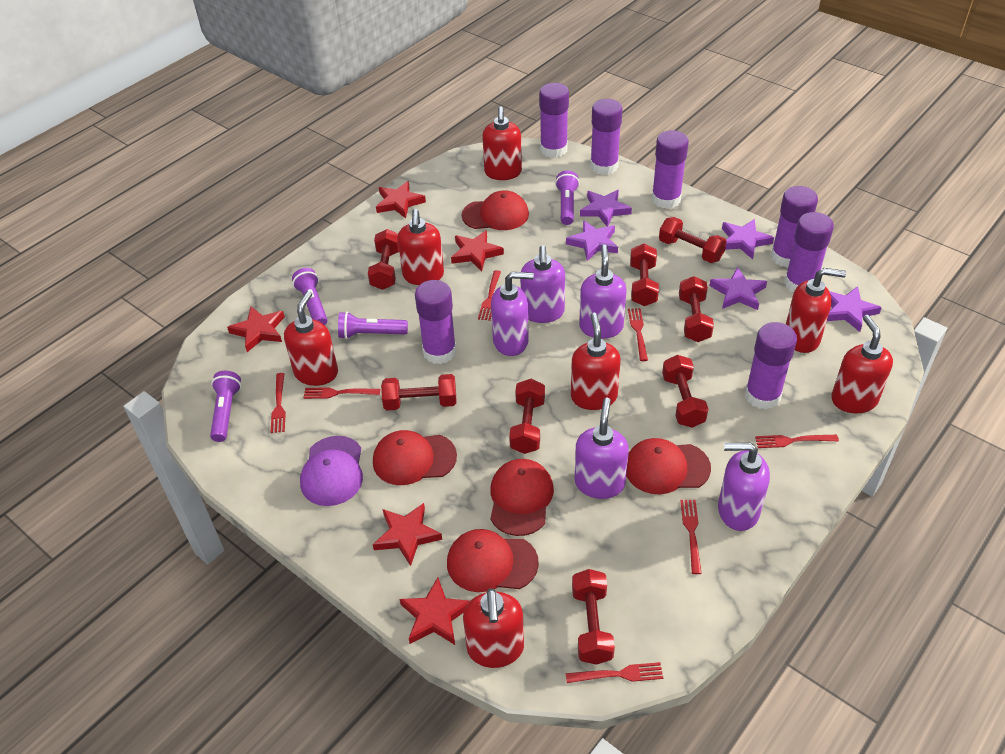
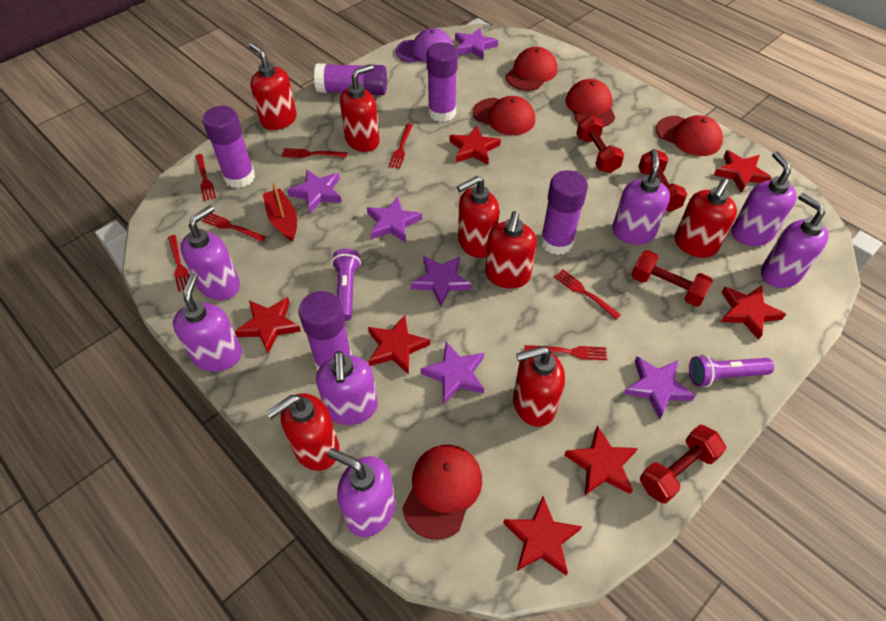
purple flashlight: [210,371,241,442] [292,268,328,325] [338,312,408,339] [555,170,580,225] = 4 -> [332,249,361,321] [689,355,774,387] = 2
purple glue stick: [415,280,457,364] [539,83,569,158] [590,99,623,175] [652,130,689,209] [745,322,797,409] [771,186,818,268] [784,212,834,292] = 7 -> [202,106,255,188] [299,291,352,371] [314,63,387,95] [427,42,458,122] [540,170,588,255] = 5
purple soap dispenser: [491,272,534,356] [520,245,565,323] [575,398,629,499] [579,245,627,339] [718,443,770,531] = 5 -> [173,273,242,372] [180,205,240,300] [316,351,378,425] [327,448,395,537] [612,150,670,245] [732,151,797,246] [761,193,829,288] = 7
purple star: [566,220,618,261] [580,190,632,227] [709,267,767,310] [722,219,774,259] [827,286,882,332] = 5 -> [287,169,342,213] [367,197,422,243] [411,256,472,307] [420,342,484,403] [455,28,498,59] [624,356,695,419] = 6
red boat: none = 0 -> [263,182,297,241] = 1
red dumbbell: [368,229,399,290] [381,374,456,410] [509,379,545,454] [572,569,615,665] [630,243,659,306] [659,217,727,263] [662,355,708,428] [679,276,714,342] = 8 -> [576,115,625,173] [632,250,713,307] [639,149,687,212] [640,425,726,504] = 4
red star: [227,306,285,352] [373,503,442,566] [376,181,426,218] [399,577,469,645] [451,230,504,271] = 5 -> [235,297,301,353] [368,315,430,374] [450,126,501,165] [503,496,582,575] [564,425,638,495] [714,150,772,193] [721,286,786,340] = 7

